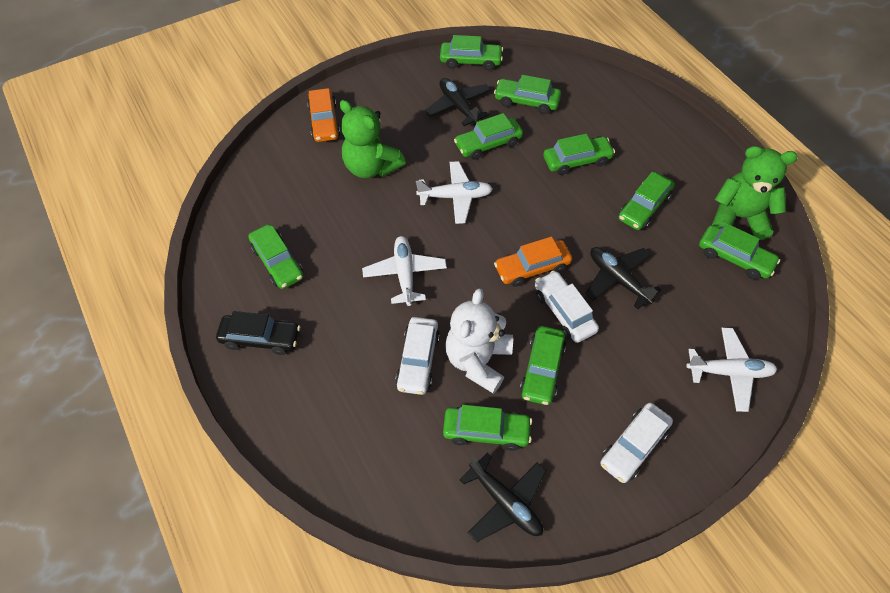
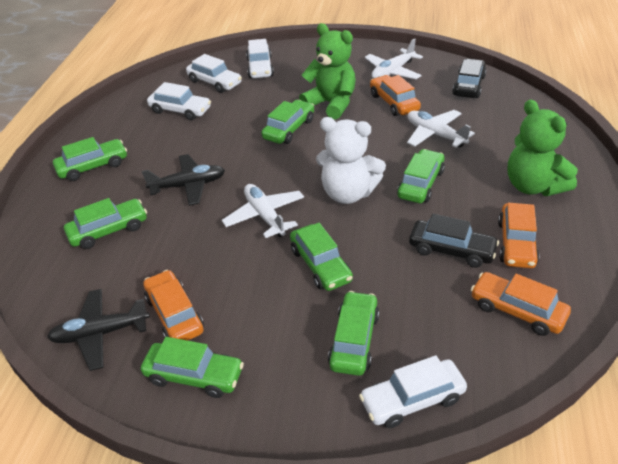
black car: [216,311,300,355] = 1 -> [409,214,499,268] [452,59,486,98] = 2
black plane: [425,78,491,126] [459,453,546,542] [585,247,661,309] = 3 -> [47,289,150,371] [142,154,225,206] = 2
green car: [248,224,303,289] [440,35,503,70] [443,405,532,451] [454,113,523,160] [494,75,561,114] [520,326,566,405] [543,134,615,175] [618,172,675,230] [699,224,780,279] = 9 -> [53,137,127,181] [64,198,147,249] [141,337,244,398] [261,100,314,144] [290,223,353,291] [328,291,379,376] [397,149,445,203] = 7
orange car: [307,88,340,142] [494,237,572,287] = 2 -> [143,270,204,341] [370,75,421,116] [471,272,571,336] [498,203,540,268] = 4
white car: [396,317,440,395] [535,271,599,343] [600,403,673,483] = 3 -> [147,82,211,120] [186,54,242,93] [246,39,274,78] [359,355,467,428] = 4

